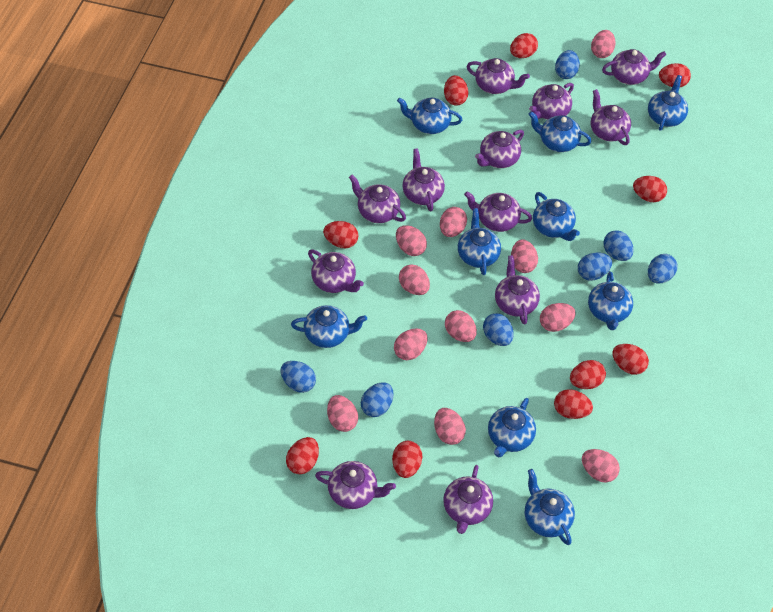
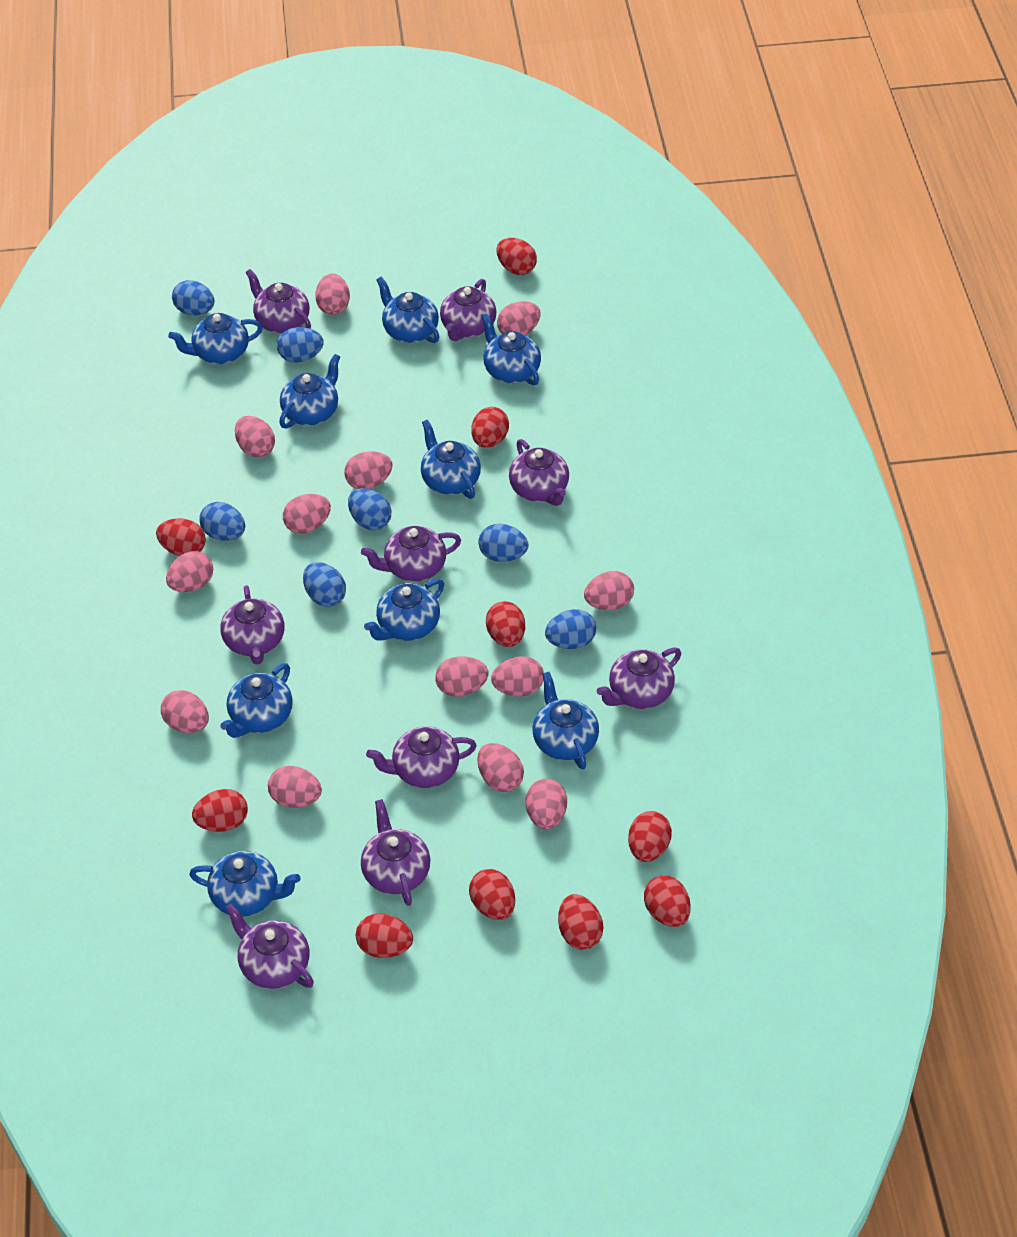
pink egg: [327,395,358,432] [394,328,428,360] [396,225,427,256] [399,264,430,295] [434,408,466,445] [440,207,467,237] [445,310,477,342] [511,240,538,273] [540,303,576,332] [582,449,620,482] [591,30,616,58] = 11 -> [161,690,209,733] [166,551,213,592] [235,416,275,458] [268,766,322,808] [283,494,331,534] [315,274,350,315] [344,451,393,489] [435,656,489,697] [477,743,524,792] [491,656,544,697] [497,301,540,335] [526,779,567,829] [584,571,634,610] = 13
purple teapot: [308,249,364,293] [315,461,396,509] [349,174,406,223] [402,148,445,211] [443,465,493,534] [464,191,532,232] [467,58,530,94] [475,130,524,168] [495,255,540,325] [529,83,574,120] [591,89,631,145] [602,49,666,85] = 12 -> [220,585,284,665] [225,903,314,989] [245,269,311,333] [361,526,461,582] [361,799,430,906] [366,726,477,788] [440,279,496,341] [509,439,569,506] [597,647,681,709] = 9

